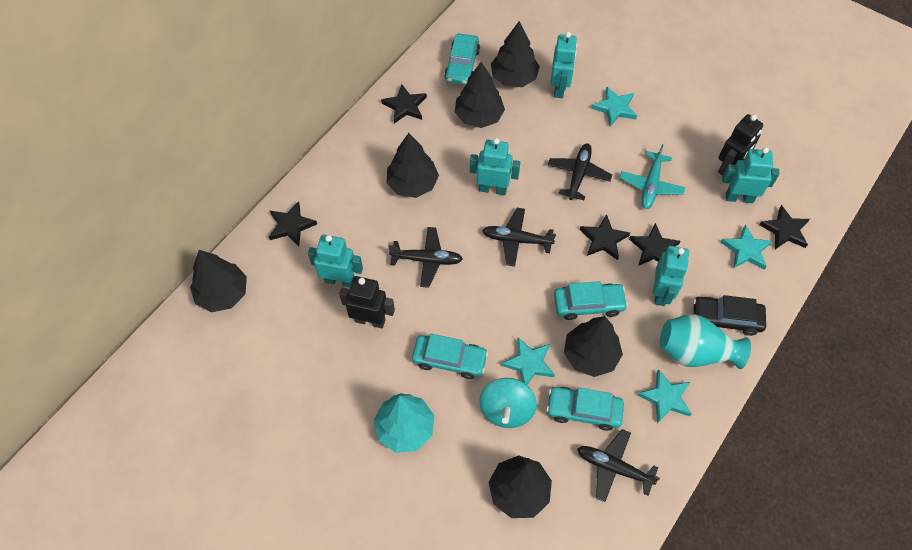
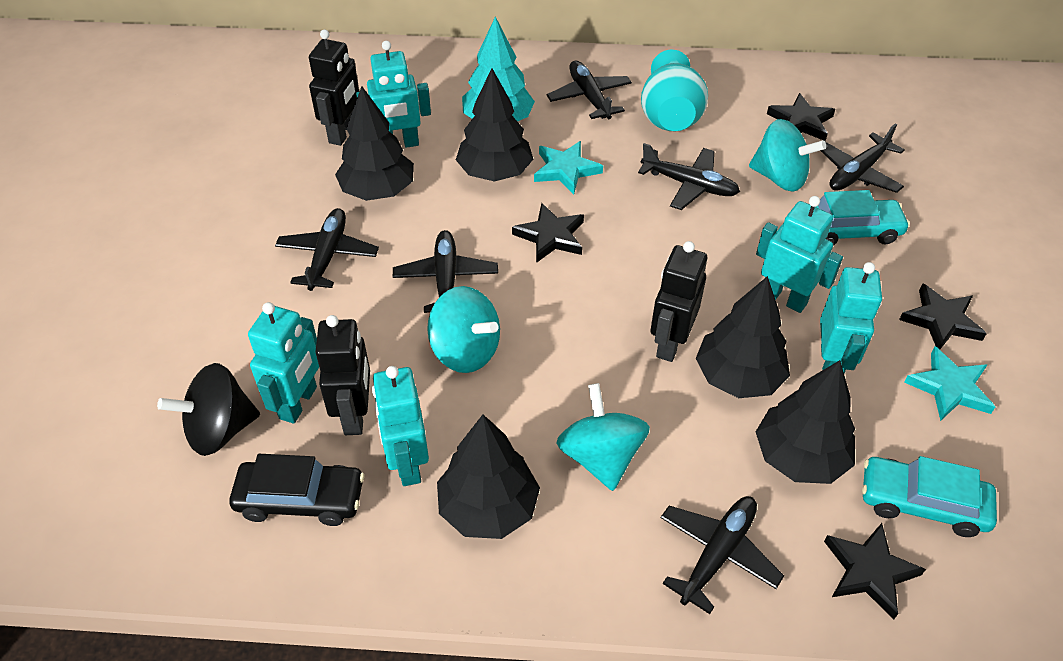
black plane: [388,227,463,288] [482,208,556,267] [548,143,612,200] [577,429,660,502] = 4 -> [275,208,379,291] [393,230,498,313] [547,60,632,119] [638,143,740,210] [661,496,784,614] [820,123,905,193] = 6
black robot: [339,276,395,328] [718,114,763,176] = 2 -> [309,29,359,146] [315,315,370,435] [650,241,707,362] = 3
black spinning top: none = 0 -> [157,363,260,456] = 1
black star: [269,201,317,246] [381,84,427,123] [580,214,630,260] [629,223,680,266] [759,205,810,249] = 5 -> [512,203,584,263] [767,93,835,141] [824,523,926,619] [899,283,987,349] = 4
black tree: [190,250,247,312] [387,133,439,198] [455,62,505,128] [489,455,552,518] [491,21,540,87] [564,316,623,377] = 6 -> [335,86,414,201] [437,414,540,539] [456,68,533,182] [696,276,790,398] [756,360,855,484] = 5
turquoise car: [412,334,488,379] [444,33,480,85] [546,387,624,431] [554,281,628,320] = 4 -> [816,190,910,245] [862,456,997,537] = 2
turquoise plane: [620,144,685,209] = 1 -> none = 0
turquoise spinning top: [479,378,537,428] = 1 -> [427,286,500,373] [556,383,650,491] [749,119,826,192] = 3
turquoise star: [501,337,555,385] [591,87,637,126] [637,369,691,423] [720,224,772,270] = 4 -> [534,141,603,194] [904,347,995,421] = 2

